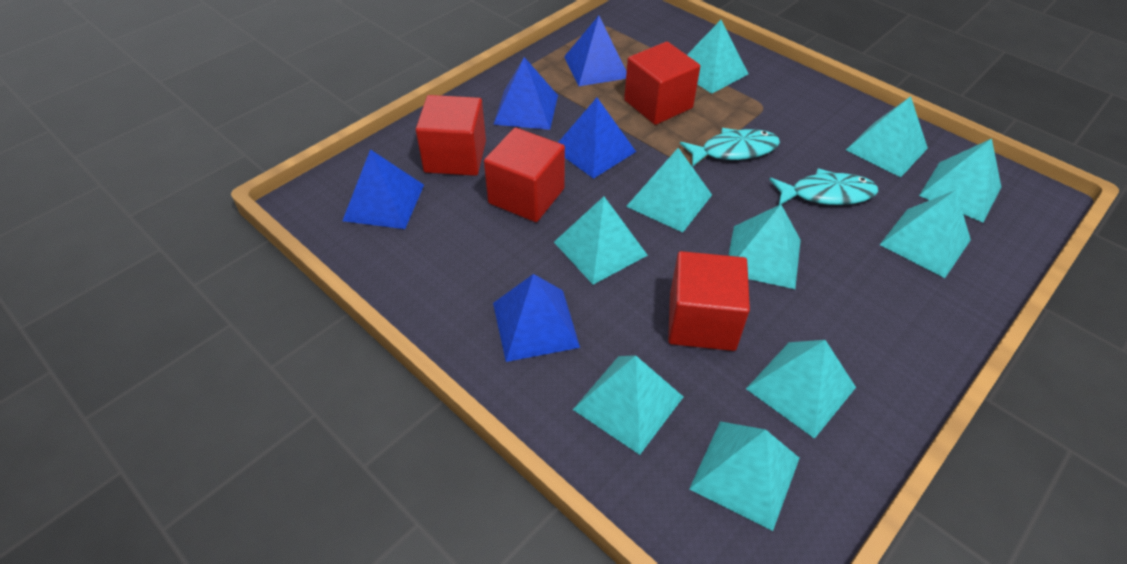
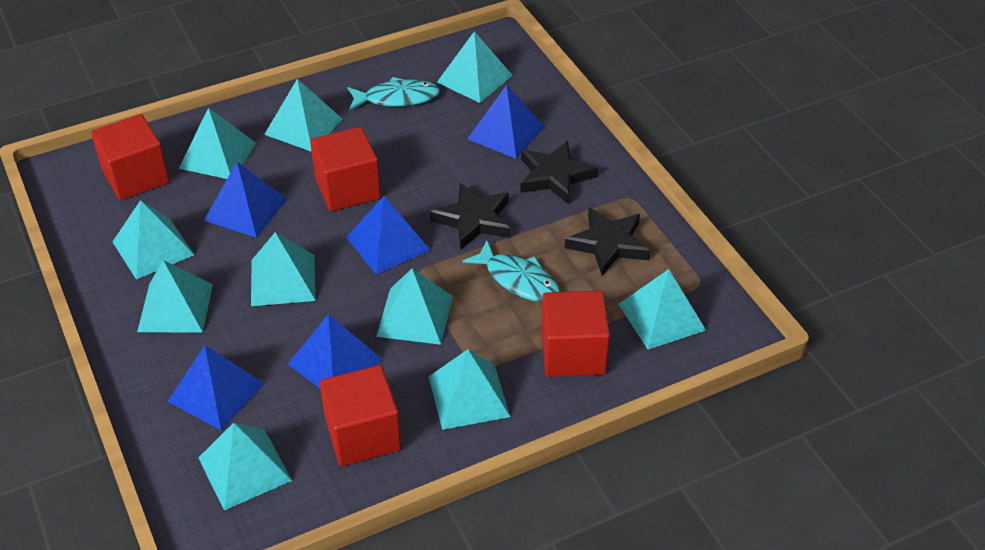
black star: none = 0 -> [430,183,510,249] [520,141,598,204] [564,207,650,276] = 3

